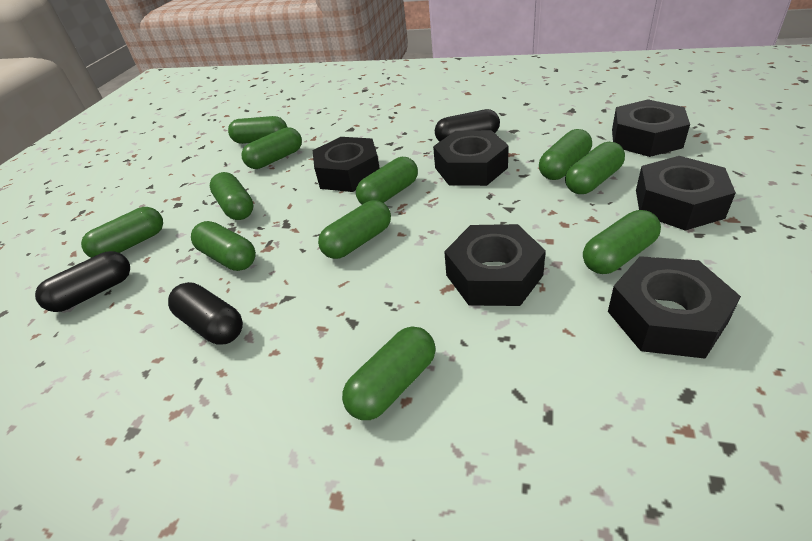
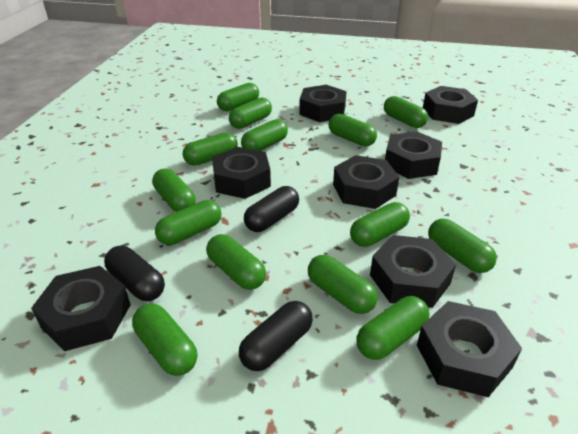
black nut: [313,137,380,192] [433,130,509,186] [444,224,546,306] [608,256,741,359] [612,99,690,157] [636,156,736,231] = 6 -> [31,266,131,351] [212,147,271,199] [299,85,347,122] [333,155,399,209] [370,235,456,308] [385,131,442,179] [417,301,522,397] [423,86,478,124] = 8
green capsule: [81,207,163,258] [191,221,256,271] [210,172,254,220] [228,116,287,144] [241,127,302,169] [318,200,391,259] [342,326,435,420] [356,157,418,205] [539,129,592,180] [565,142,625,194] [583,210,661,274] = 11 -> [132,304,197,376] [152,169,196,212] [155,200,222,245] [183,132,238,166] [206,234,266,290] [217,83,259,111] [229,97,272,129] [241,119,288,151] [308,255,378,314] [328,114,377,147] [350,202,410,247] [357,296,430,360] [384,96,428,128] [428,219,497,273] = 14

